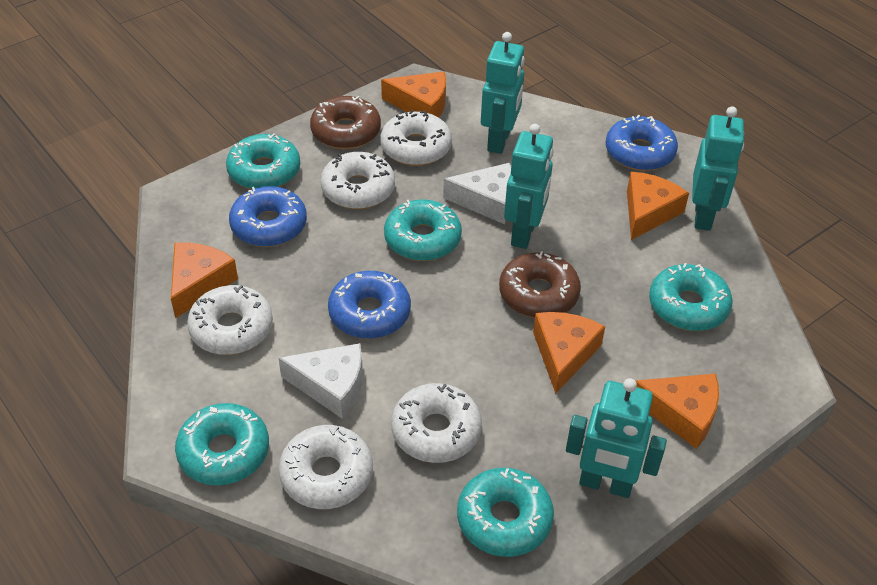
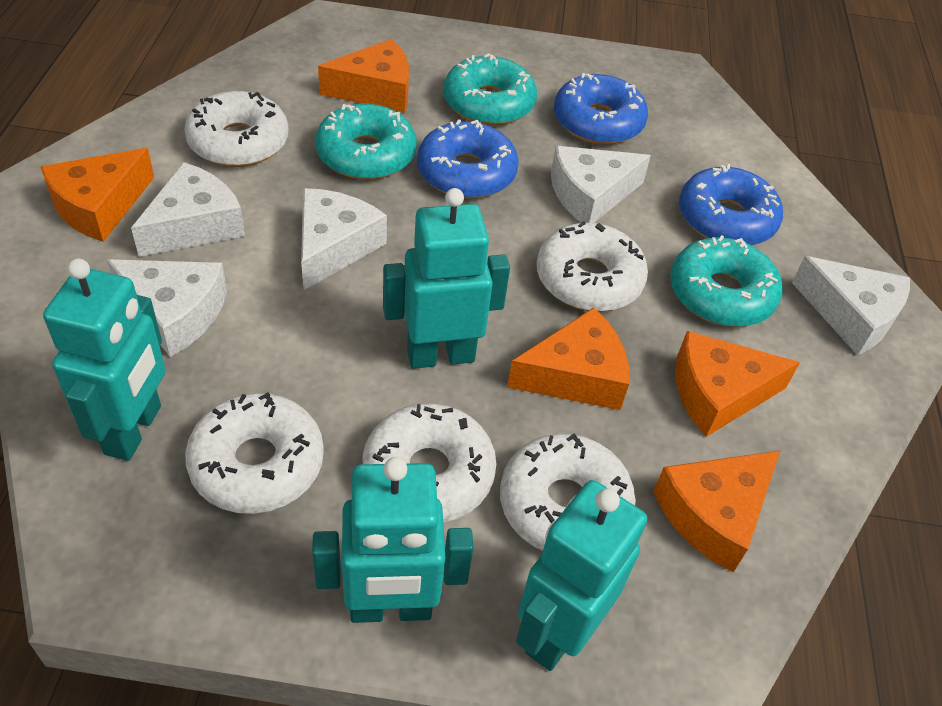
brown donut: [310,96,381,149] [499,251,581,318] = 2 -> none = 0
turquoise donut: [175,403,269,486] [226,134,300,189] [384,199,462,261] [457,468,554,557] [649,263,733,331] = 5 -> [315,103,417,180] [443,53,537,126] [670,235,783,327] = 3
white cheese: [279,343,363,419] [443,163,511,224] = 2 -> [107,259,227,357] [131,162,245,257] [301,188,387,290] [551,146,651,223] [792,256,910,356] = 5

